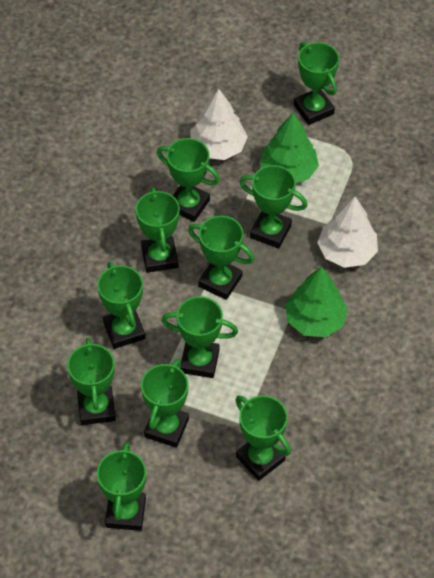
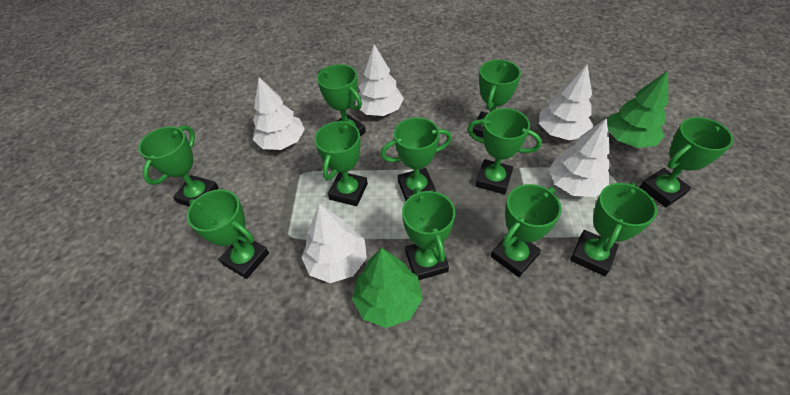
white tree: [190,89,248,160] [317,197,378,268] = 2 -> [253,77,305,150] [301,204,367,283] [356,44,404,116] [539,64,594,140] [549,118,611,197] = 5

